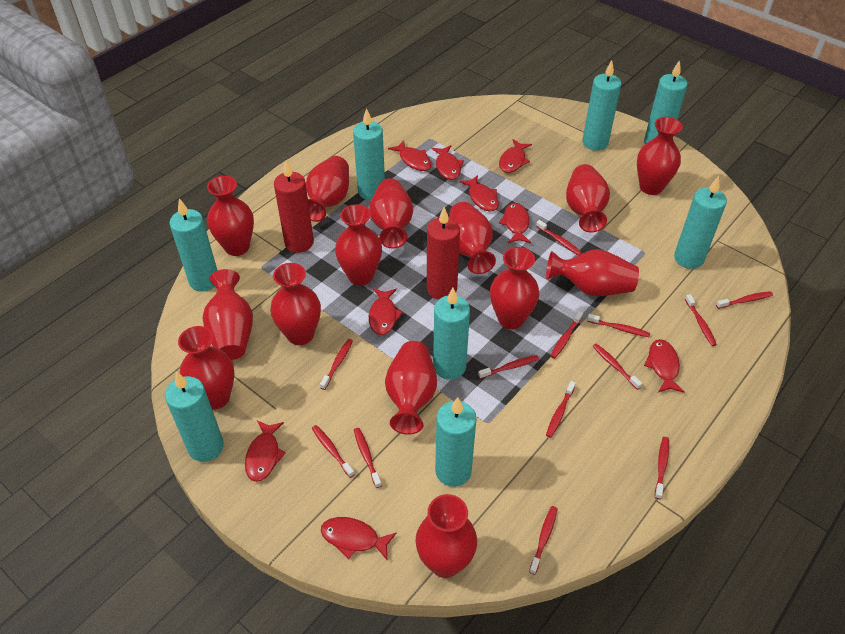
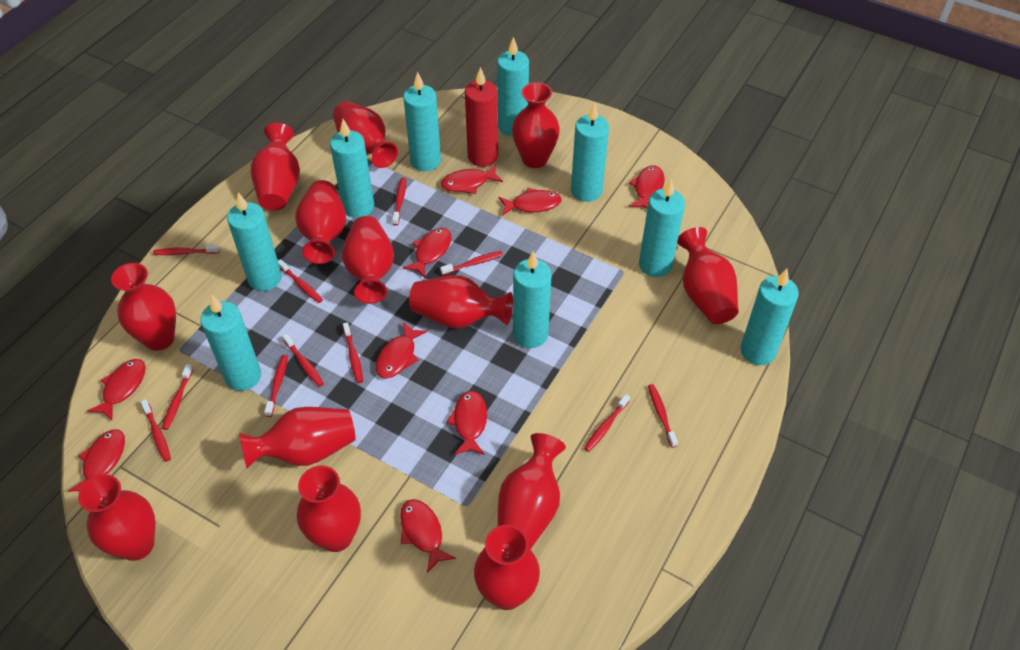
red candle: [274,160,314,253] [427,207,460,299] = 2 -> [465,67,498,167] = 1
red toothbrush: [312,425,355,478] [320,339,353,390] [354,428,382,488] [478,355,539,379] [529,506,558,575] [536,220,582,256] [546,381,576,438] [550,311,583,359] [587,314,650,337] [593,344,642,390] [655,437,669,499] [685,294,717,346] [716,291,773,309] = 13 -> [141,399,171,462] [153,245,219,255] [162,364,193,430] [264,355,288,417] [278,259,323,303] [282,334,324,387] [343,322,363,383] [393,178,406,225] [440,251,503,275] [584,394,630,452] [648,384,678,448] = 11
red vase: [178,326,235,410] [203,269,253,360] [207,176,254,256] [270,263,321,345] [306,156,349,222] [335,204,382,286] [369,178,413,249] [385,341,437,435] [415,494,477,578] [449,202,496,274] [490,247,539,329] [546,249,639,296] [566,164,610,233] [637,117,683,195] = 14 -> [78,474,155,561] [111,263,176,351] [239,407,356,468] [251,123,300,210] [295,180,346,264] [297,466,361,552] [333,101,398,168] [342,216,394,304] [409,275,513,329] [474,525,540,610] [498,433,566,549] [512,82,560,168] [677,227,738,324] = 13
turquoise candle: [165,371,224,462] [169,198,218,292] [353,108,385,200] [433,288,470,380] [435,397,477,487] [582,60,621,151] [644,60,688,144] [674,176,727,269] = 8 -> [200,294,261,391] [227,193,282,291] [330,119,374,218] [403,72,441,171] [497,37,529,136] [513,251,552,348] [571,102,609,202] [639,179,685,277] [740,269,799,365] = 9

